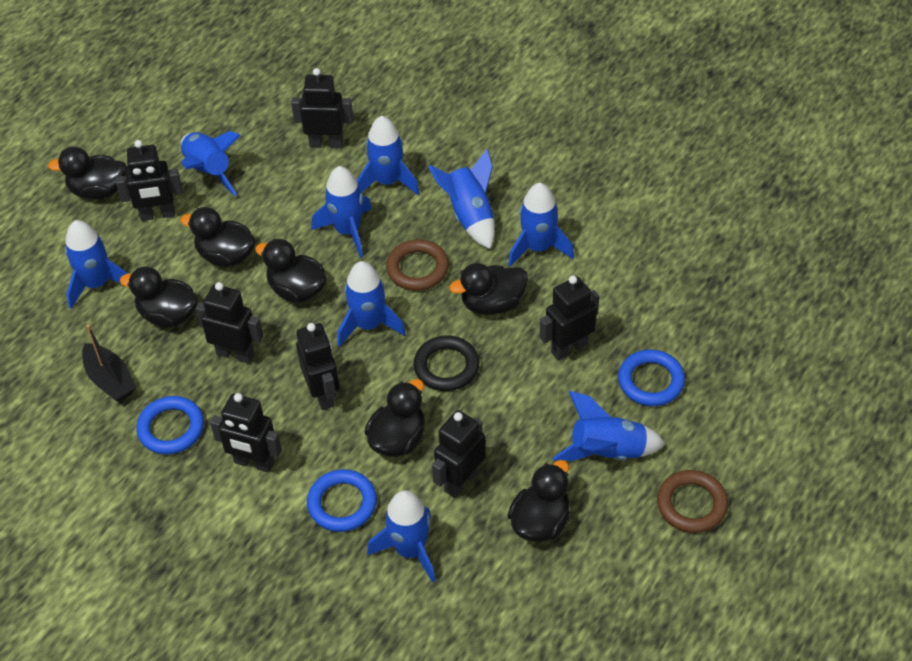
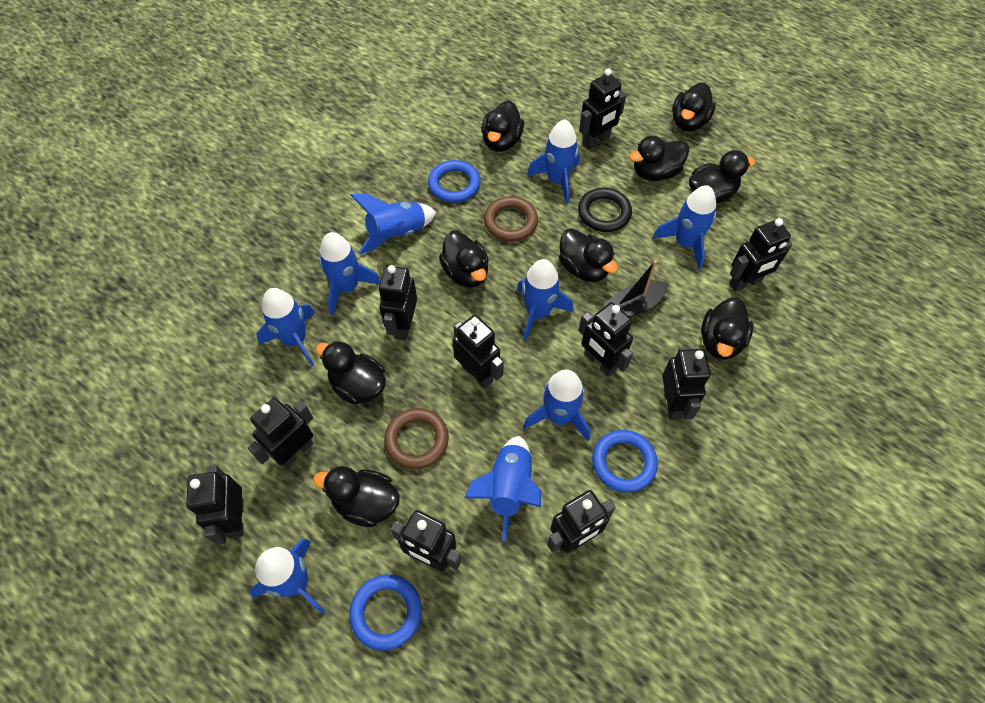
black duck: [48,147,126,199] [120,266,198,328] [180,207,256,267] [255,239,327,303] [365,379,425,457] [450,263,528,315] [507,460,570,542] = 7 -> [313,466,400,527] [316,341,386,405] [439,231,489,288] [481,100,524,152] [559,229,618,282] [629,136,689,181] [672,83,716,132] [689,150,755,204] [701,298,753,360] = 9
black robot: [116,140,183,221] [196,282,263,364] [210,393,282,473] [291,68,353,148] [296,323,340,410] [432,410,485,498] [540,276,599,361] = 7 -> [187,465,244,545] [247,398,313,469] [379,265,417,341] [390,510,462,572] [452,315,504,389] [547,490,616,553] [578,302,633,377] [579,68,626,150] [662,347,711,420] [729,218,793,292] = 10

